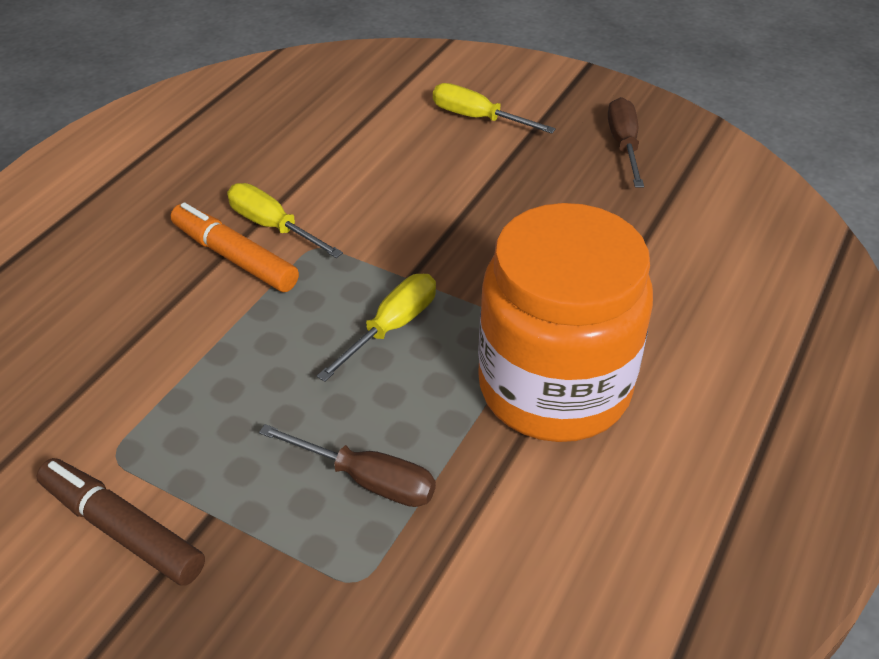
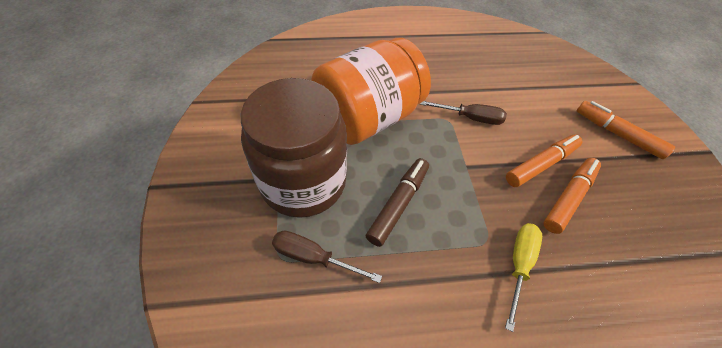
brown jar: none = 0 -> [240,78,347,218] = 1
orange marker: [171,202,299,292] = 1 -> [506,134,582,187] [543,158,601,234] [577,101,675,159] = 3
yellow screwdriver: [227,183,343,258] [317,274,436,382] [433,83,556,134] = 3 -> [505,223,542,332] = 1

